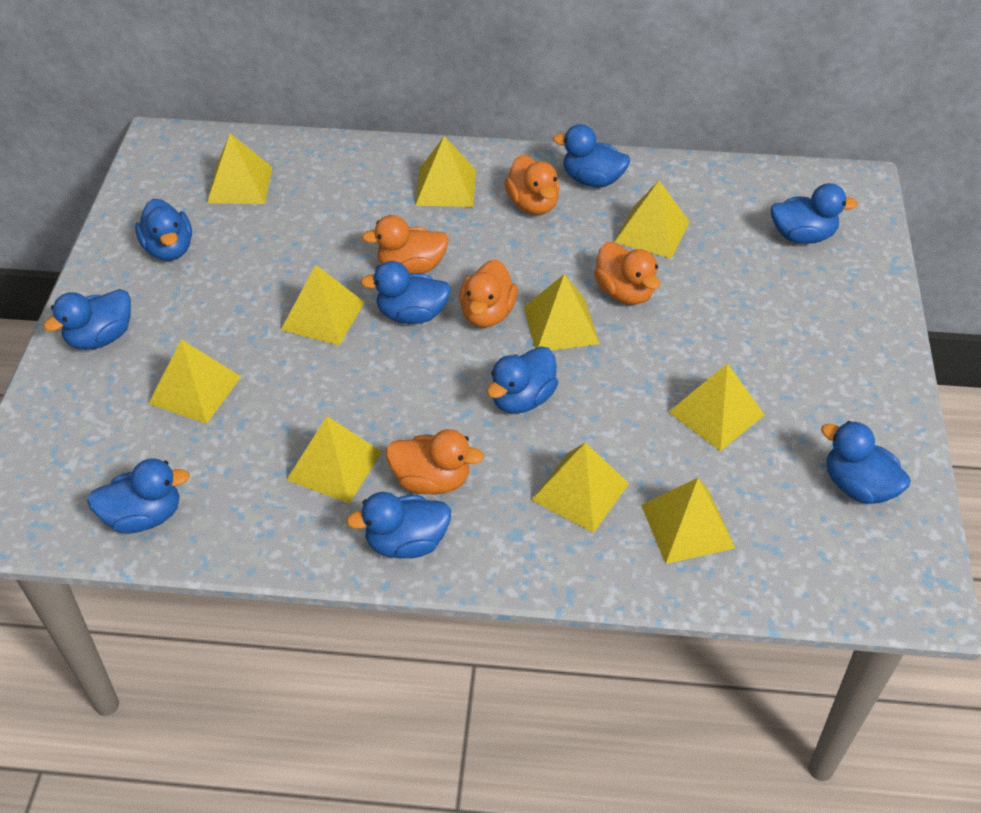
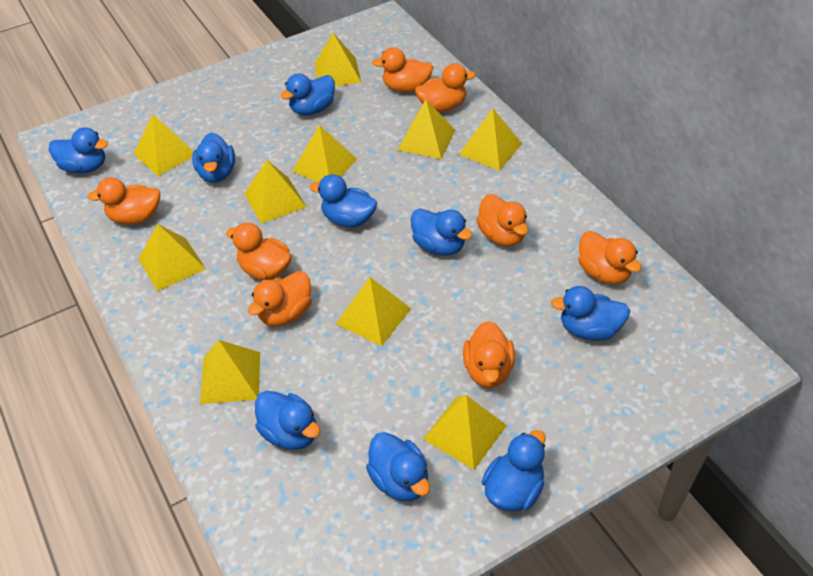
orange duck: [362,215,449,274] [386,429,484,495] [459,259,518,327] [504,155,560,215] [594,242,660,305] = 5 -> [87,177,160,225] [226,223,291,280] [248,271,312,326] [372,47,433,92] [415,63,476,112] [463,321,515,388] [476,194,528,246] [578,231,642,284] = 8

